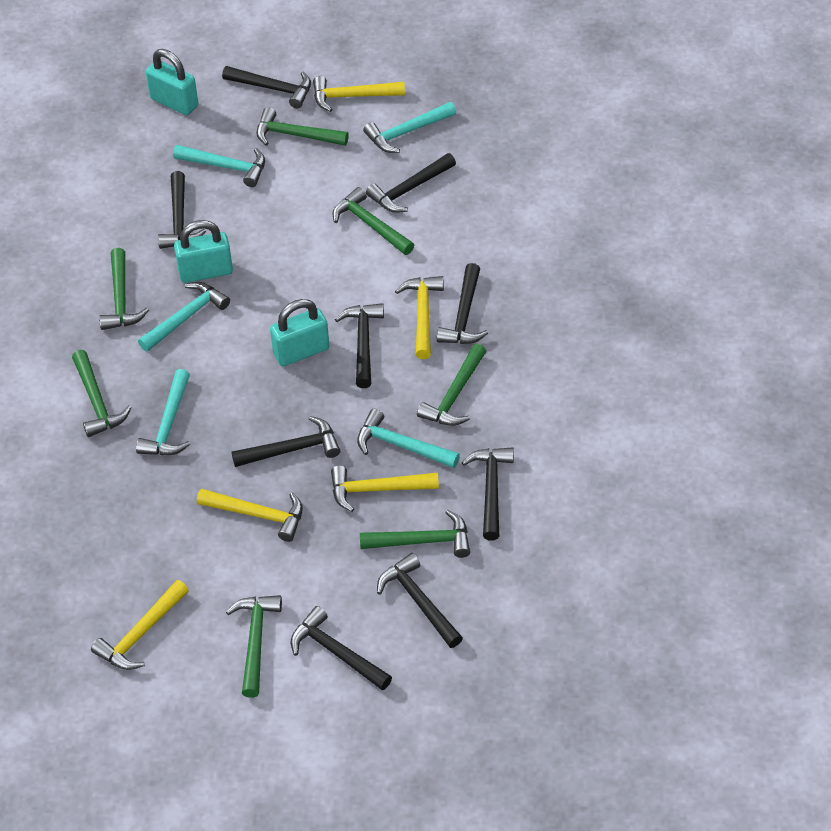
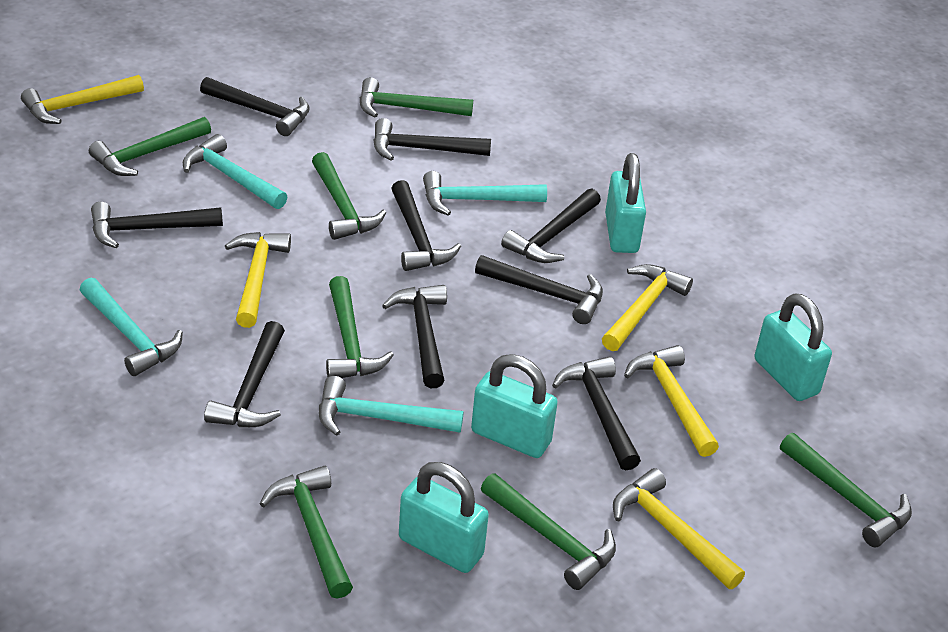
turquoise hammer: [136,369,190,456] [138,282,230,352] [173,145,265,187] [357,409,460,468] [363,102,456,153] = 5 -> [80,278,183,376] [183,134,287,209] [319,376,464,436] [423,171,547,216] = 4
turquoise padlock: [146,49,198,115] [174,220,233,283] [270,299,329,366] = 3 -> [399,462,489,573] [471,354,558,458] [605,153,646,253] [755,293,832,401] = 4

